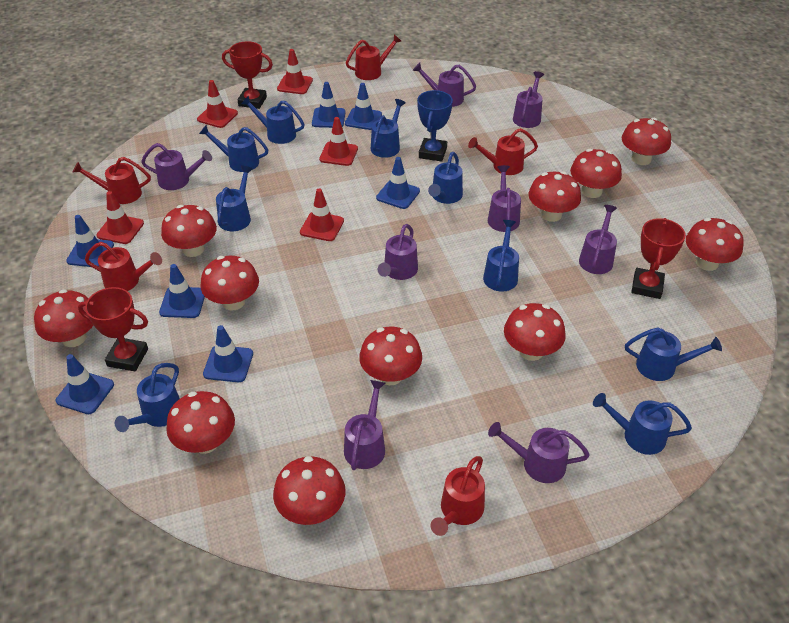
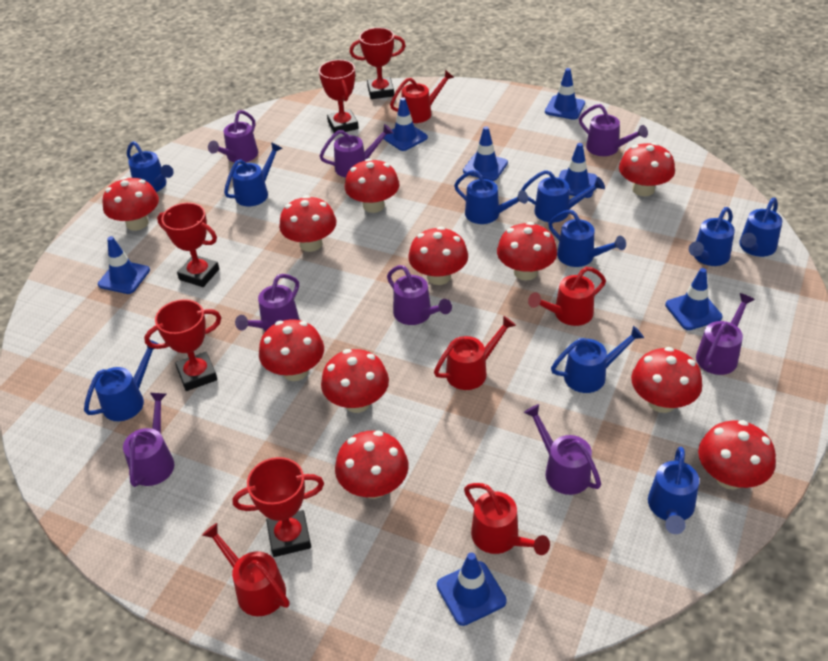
blue trophy: [417,90,453,162] = 1 -> none = 0
blue watering can: [115,363,180,432] [199,125,268,172] [216,165,253,231] [241,96,305,144] [371,99,406,158] [428,152,463,204] [483,220,519,292] [593,393,692,455] [625,327,722,381] = 9 -> [84,340,158,421] [127,141,174,192] [224,142,283,207] [454,170,528,224] [521,170,605,222] [548,210,626,267] [551,326,644,393] [648,447,699,534] [689,207,735,266] [739,197,782,257] = 10
red traffic cone: [96,191,144,244] [197,80,238,128] [277,49,313,94] [300,188,344,241] [319,117,358,166] = 5 -> none = 0
red trophy: [78,287,148,371] [222,41,273,109] [631,218,686,299] = 3 -> [144,299,221,391] [157,203,219,287] [233,457,324,557] [319,60,359,134] [350,28,406,99] = 5

